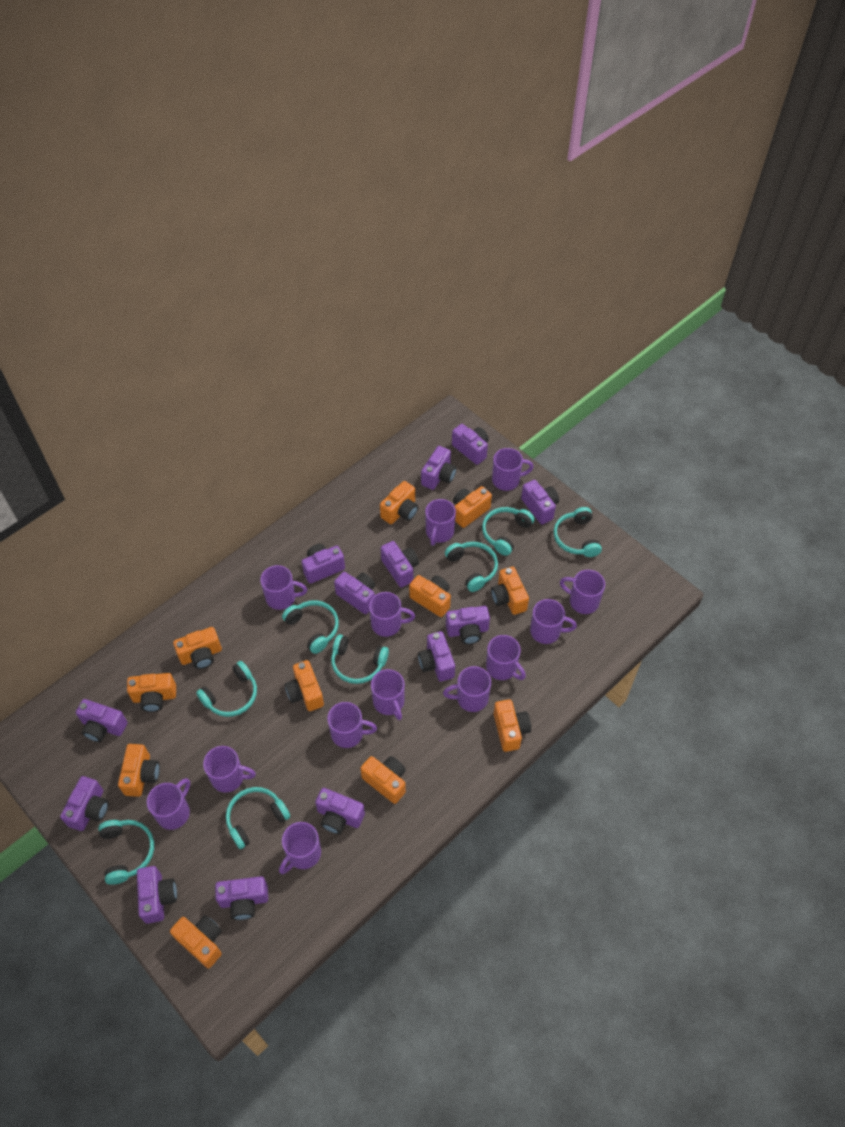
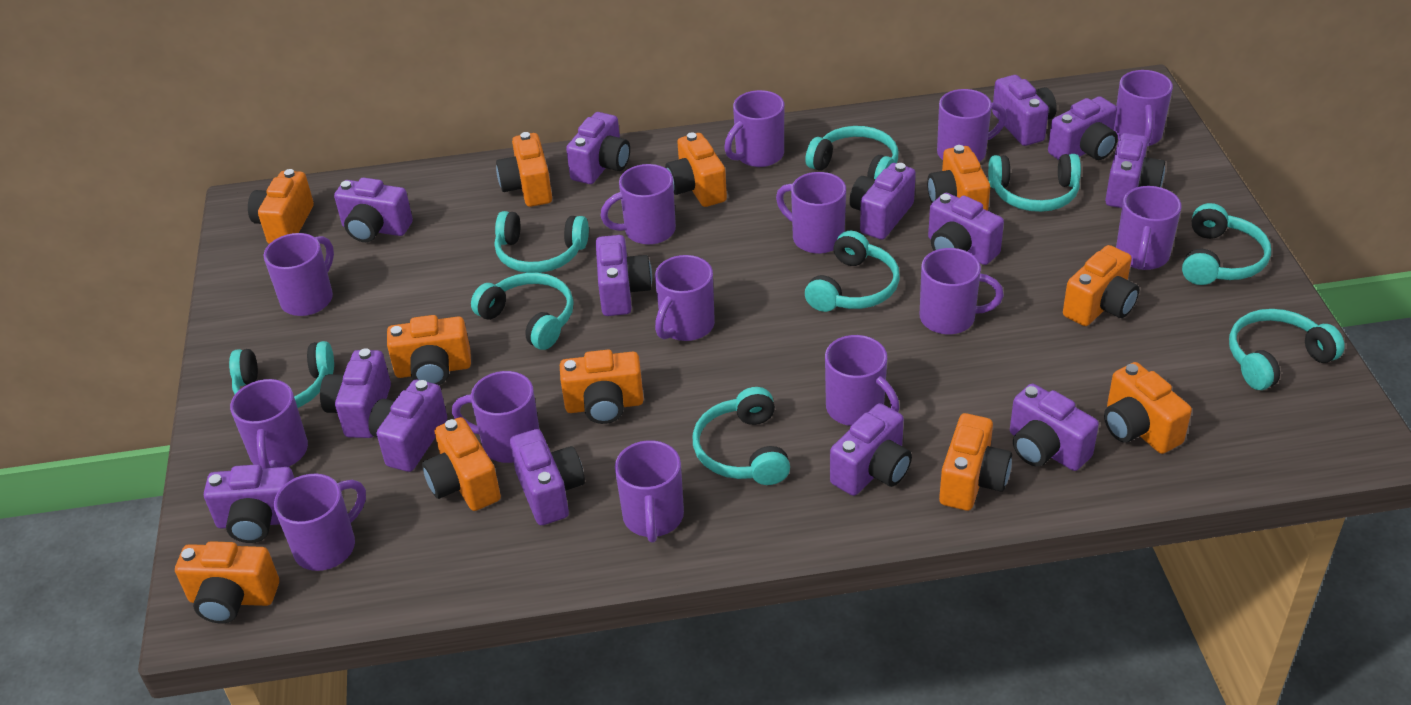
purple camera: [60,776,109,831] [76,699,128,742] [137,866,177,924] [215,876,268,920] [302,544,345,584] [315,788,365,834] [334,572,375,614] [381,541,419,587] [418,631,455,682] [421,446,457,490] [446,606,490,644] [452,424,489,465] [521,480,559,524] = 13 -> [204,464,294,543] [320,348,391,438] [334,177,413,242] [368,380,447,472] [510,429,585,525] [566,112,630,184] [596,235,652,316] [830,403,912,496] [849,163,916,240] [928,193,1004,265] [992,75,1057,146] [1010,384,1099,471] [1048,96,1118,160] [1105,133,1165,208] = 14
purple mug: [147,778,190,830] [203,746,256,793] [260,565,307,610] [279,822,321,874] [327,702,377,748] [369,592,415,637] [371,669,405,720] [425,499,456,546] [443,666,491,712] [486,635,526,680] [492,448,534,491] [530,599,577,644] [560,570,605,614] = 13 -> [230,379,308,468] [264,233,334,316] [274,473,366,571] [452,371,540,463] [600,164,676,245] [615,440,684,543] [655,255,715,341] [724,90,784,167] [776,172,846,254] [825,335,900,426] [920,248,1004,335] [937,89,1007,162] [1114,70,1173,146] [1116,186,1181,270] = 14
turquoise headphones: [98,820,154,885] [196,661,257,717] [226,787,290,849] [282,600,339,654] [331,634,389,684] [445,542,498,592] [482,507,535,556] [553,507,602,557] = 8 -> [229,341,334,408] [471,273,574,350] [495,211,589,273] [693,387,790,485] [805,126,899,179] [805,231,900,312] [988,154,1081,212] [1182,203,1271,285] [1229,309,1345,390] = 9

